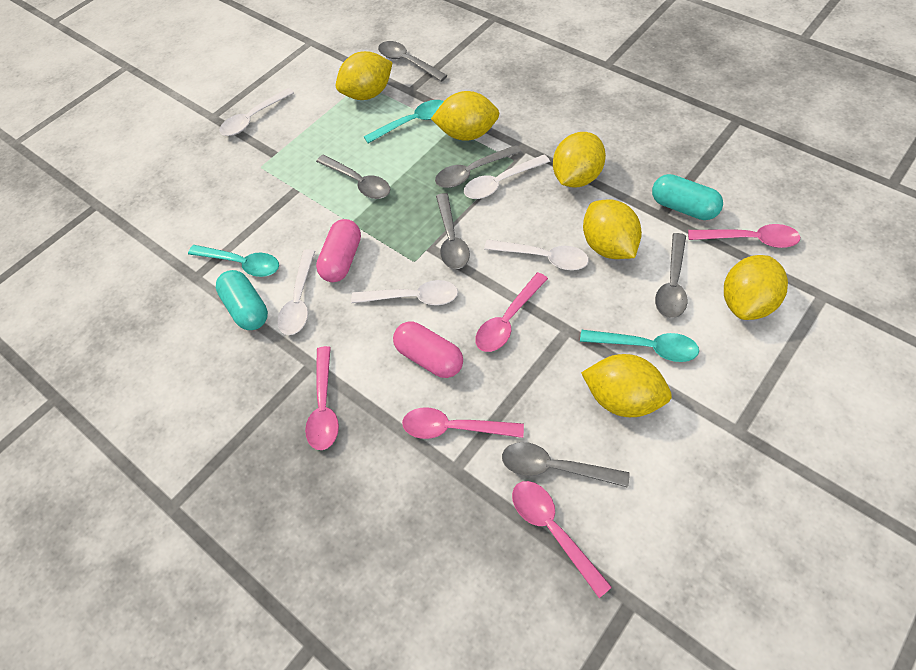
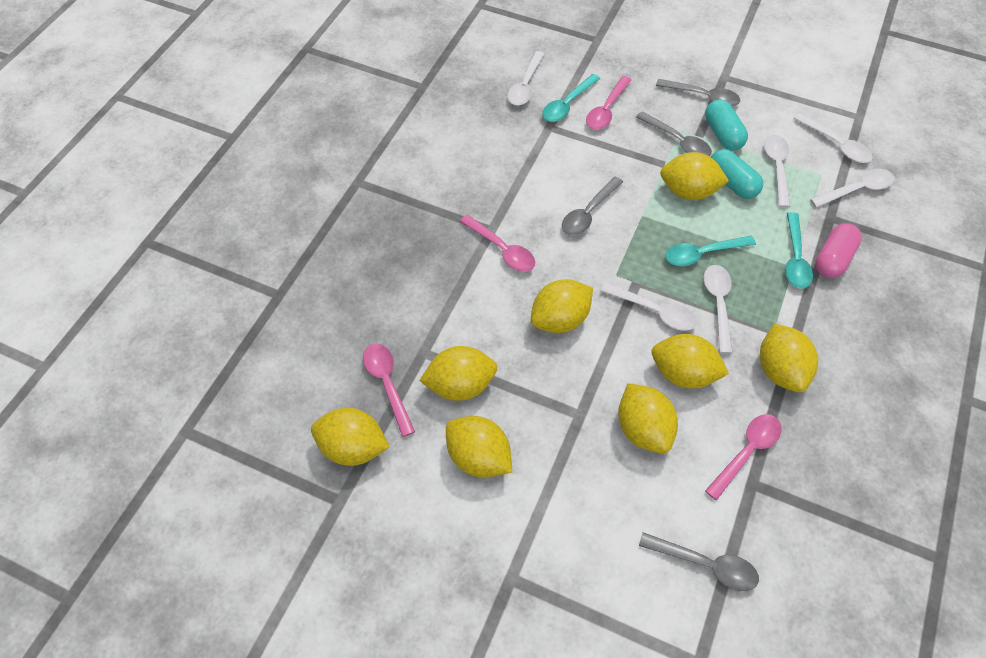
grey spoon: [316,155,390,199] [378,41,448,82] [435,145,521,188] [436,193,470,269] [502,442,630,488] [655,233,687,318] = 6 -> [562,177,623,235] [636,112,712,157] [639,532,759,591] [656,79,740,106] = 4
pink capsule: [316,219,361,282] [393,322,463,378] = 2 -> [815,223,862,278] = 1
pink spoon: [305,346,339,450] [402,407,524,439] [475,272,548,352] [512,481,612,598] [688,224,800,248] = 5 -> [363,344,415,437] [460,215,535,272] [586,76,631,130] [705,414,782,500] = 4
white spoon: [219,88,294,136] [277,249,315,335] [351,280,458,305] [464,155,550,199] [484,239,589,270] = 5 -> [508,51,544,105] [601,282,697,331] [704,265,732,354] [764,135,790,208] [793,113,872,163] [810,169,894,208] = 6
yellow lemon: [336,51,393,100] [431,91,500,141] [553,132,606,188] [581,354,672,417] [583,199,642,259] [724,255,788,320] = 6 -> [311,408,389,466] [419,346,497,401] [446,416,512,478] [531,279,593,333] [618,383,678,454] [652,334,729,389] [660,152,729,200] [760,324,818,392] = 8

